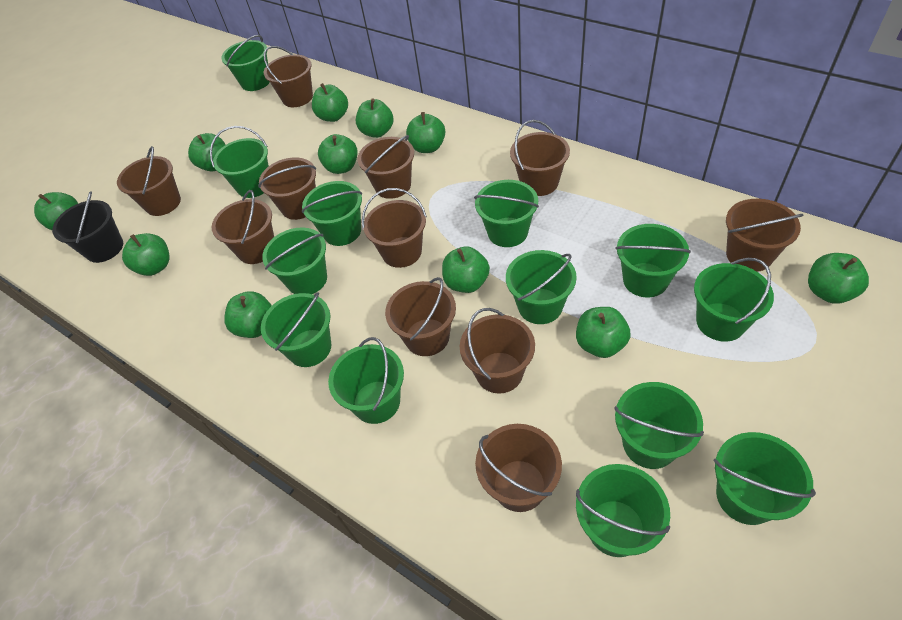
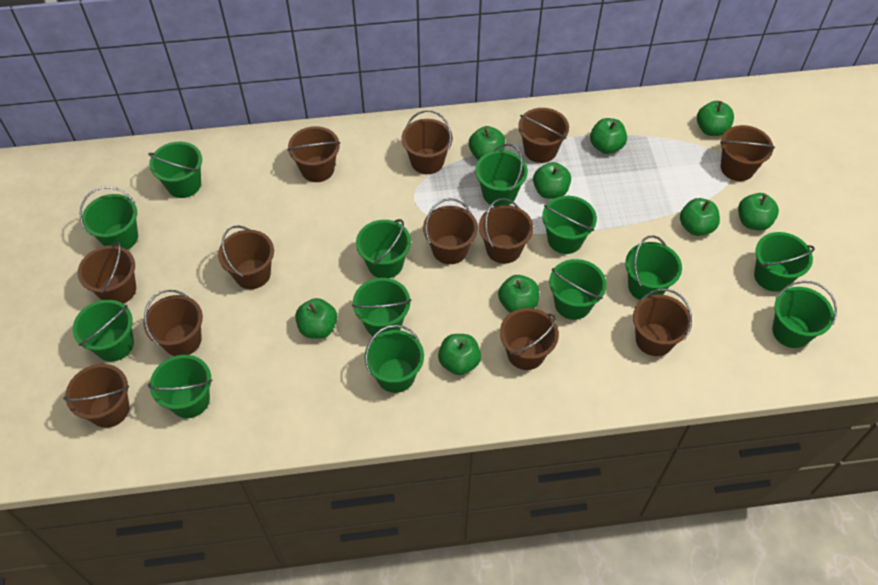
black bucket: [52,191,123,263] = 1 -> none = 0
brown bucket: [117,146,181,216] [212,190,274,264] [258,158,316,220] [263,46,313,107] [357,135,414,199] [362,188,427,268] [385,277,456,356] [460,308,535,394] [475,424,562,512] [510,120,570,196] [726,199,803,272] = 11 -> [63,364,130,428] [78,241,136,304] [143,290,203,356] [218,225,274,289] [287,126,340,182] [402,110,453,174] [423,198,478,264] [479,198,533,264] [500,308,559,370] [518,108,569,163] [633,289,692,356] [720,125,775,181] = 12
green apple: [34,192,78,230] [122,233,170,276] [188,133,226,171] [225,291,272,338] [312,83,348,122] [318,134,358,174] [356,98,393,138] [406,112,445,153] [442,246,490,293] [576,307,631,358] [808,253,869,304] = 11 -> [295,298,337,339] [438,334,481,375] [469,126,505,160] [498,275,539,313] [533,162,571,199] [590,118,627,154] [680,198,720,236] [697,101,734,136] [738,193,779,231] = 9

